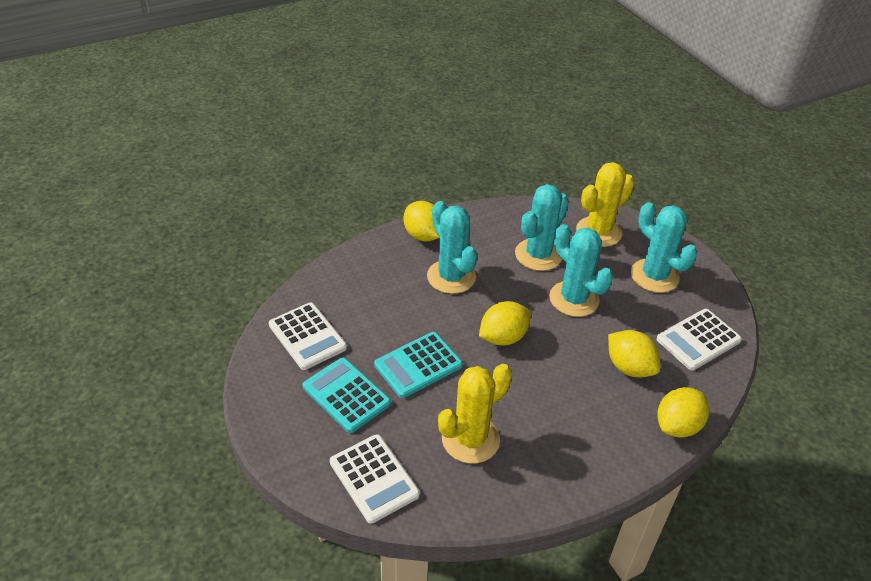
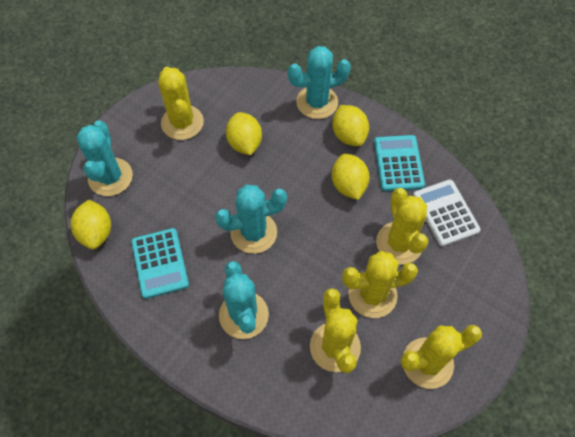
white calculator: [269,302,347,370] [330,434,420,524] [657,309,742,371] = 3 -> [413,180,481,246] = 1
yellow cactus: [438,364,512,464] [576,162,635,247] = 2 -> [158,67,204,140] [310,288,361,373] [342,251,418,318] [376,188,428,265] [401,325,482,389] = 5

